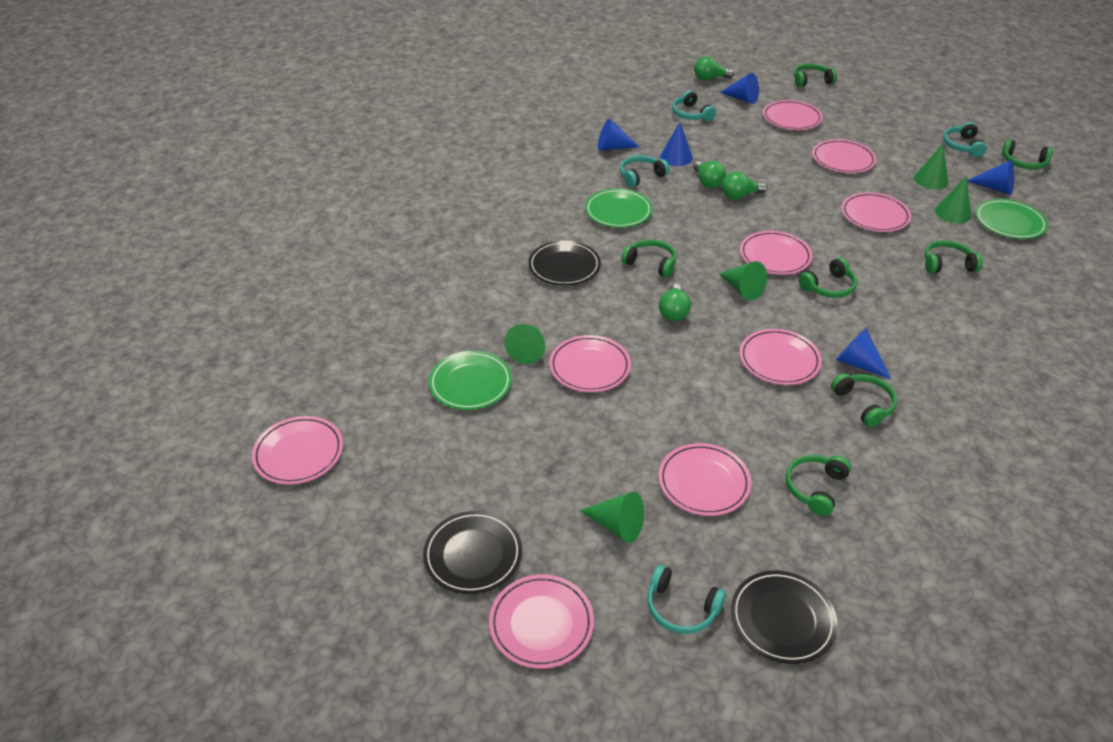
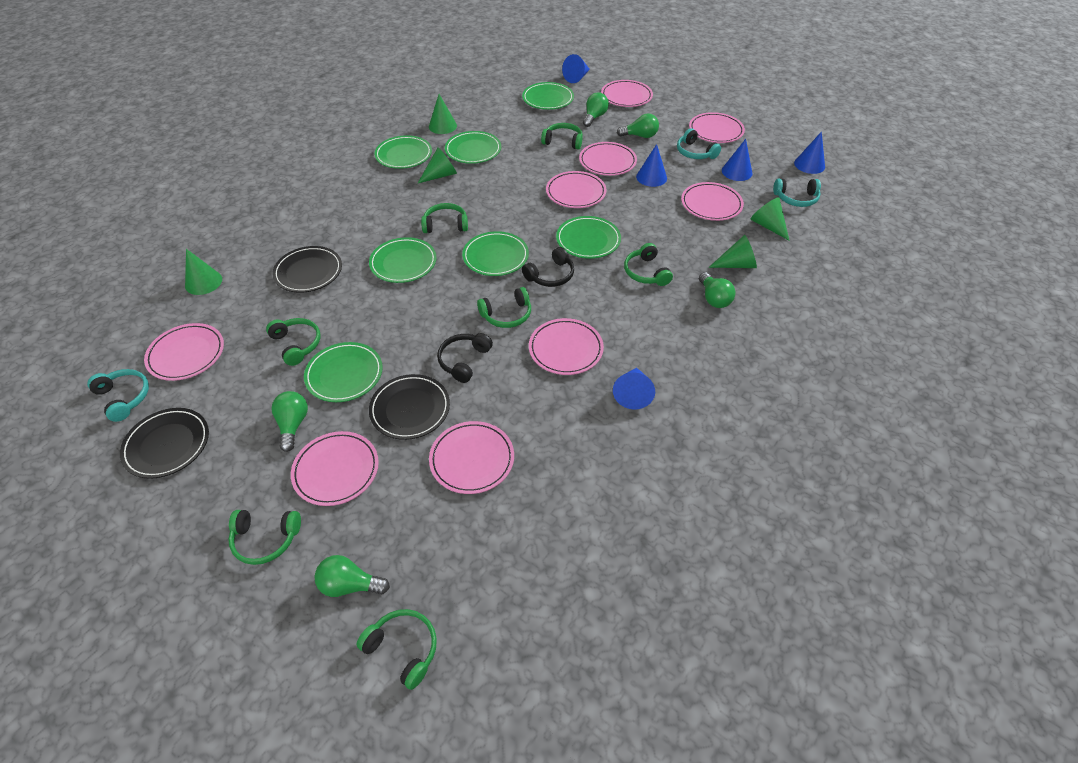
black headphones: none = 0 -> [437,333,493,383] [522,247,574,287] = 2
green light bulb: [659,284,691,321] [693,161,726,188] [694,56,734,80] [722,172,767,200] = 4 -> [272,391,308,452] [315,555,390,597] [583,92,609,127] [617,113,659,138] [699,272,735,308] = 5
green plate: [429,351,512,410] [585,189,652,228] [975,199,1048,239] = 3 -> [304,342,383,402] [369,237,437,283] [374,135,432,169] [445,131,501,164] [462,231,529,276] [522,82,574,110] [556,216,621,259] = 7
turquoise headphones: [620,155,669,188] [647,565,726,634] [672,90,716,121] [943,122,987,157] = 4 -> [87,369,149,422] [677,128,721,159] [773,179,821,207] = 3

